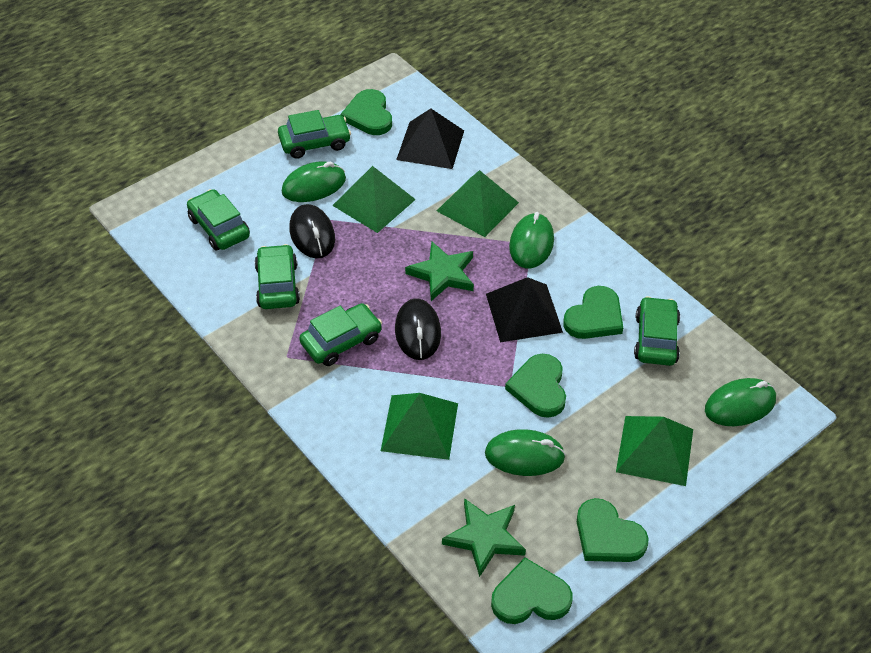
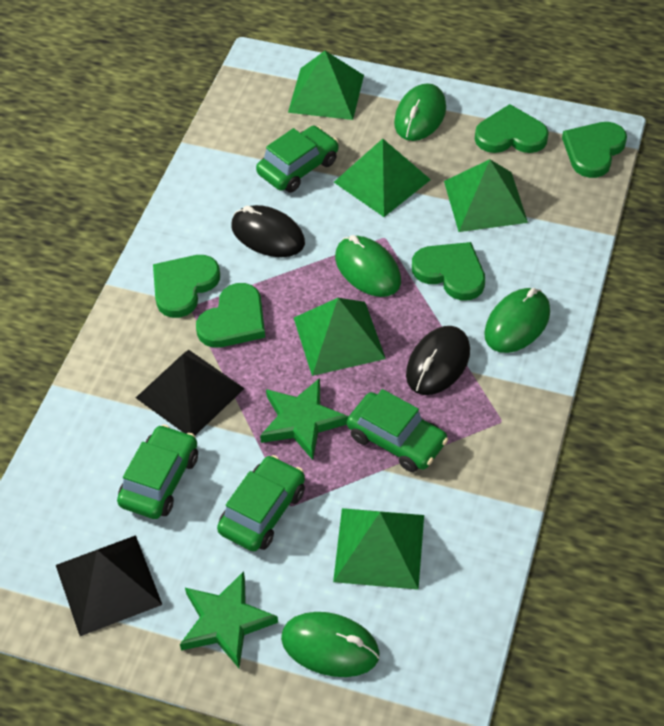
green car: [187,189,250,251] [255,244,300,309] [278,110,351,159] [299,303,382,366] [634,296,680,366] = 5 -> [117,424,198,519] [217,455,305,551] [256,126,339,193] [347,389,448,472] = 4
green pyramid: [332,166,416,233] [381,393,458,460] [437,170,519,237] [616,416,693,486] = 4 -> [288,51,364,120] [294,298,386,376] [333,508,424,590] [334,139,431,217] [444,159,528,232] = 5

